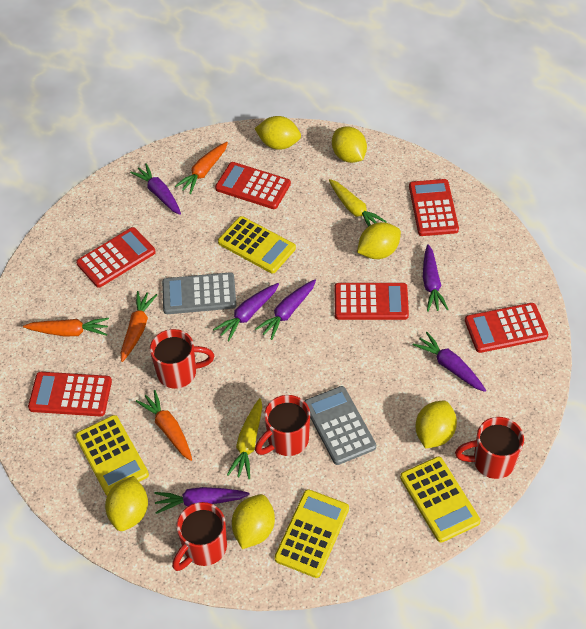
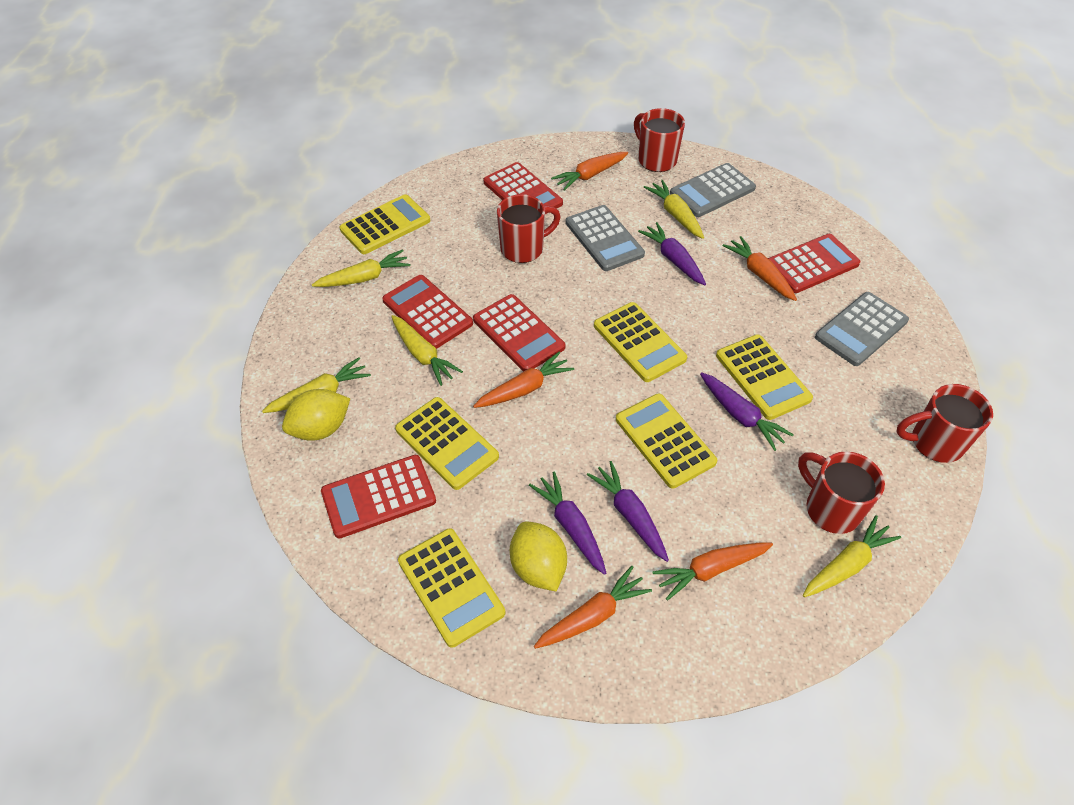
grey calculator: [162,272,236,314] [305,386,376,465] = 2 -> [566,205,645,271] [670,163,756,217] [815,292,909,366] = 3
orange carrot: [23,318,109,337] [121,291,157,362] [136,390,192,461] [175,142,228,194] = 4 -> [473,352,574,408] [534,566,652,649] [551,152,628,191] [652,543,773,601] [722,236,797,301] = 5
purple carrot: [130,163,181,215] [154,487,250,514] [213,283,279,341] [255,279,316,340] [413,332,486,392] [423,244,449,312] = 6 -> [529,471,606,575] [587,461,669,562] [638,222,706,285] [700,372,794,451] = 4
red calculator: [28,372,112,416] [76,227,156,288] [215,162,291,209] [335,283,409,320] [409,179,459,236] [465,303,548,353] = 6 -> [321,455,436,539] [382,275,473,349] [473,294,565,372] [483,162,563,214] [768,234,860,293] = 5
yellow calculator: [75,415,149,496] [218,216,296,274] [274,489,349,578] [400,457,480,543] = 4 -> [339,194,430,254] [395,397,499,490] [398,528,505,648] [594,302,687,382] [616,393,717,489] [716,334,813,420] = 6
yellow carrot: [227,398,262,479] [329,179,387,227] = 2 -> [262,357,371,413] [312,249,411,287] [391,315,463,386] [644,180,704,239] [803,515,901,597] = 5
yellow lemon: [105,476,148,531] [232,494,275,549] [255,116,301,150] [332,126,367,163] [357,222,401,259] [415,401,457,448] = 6 -> [282,389,350,441] [510,522,567,591] = 2

